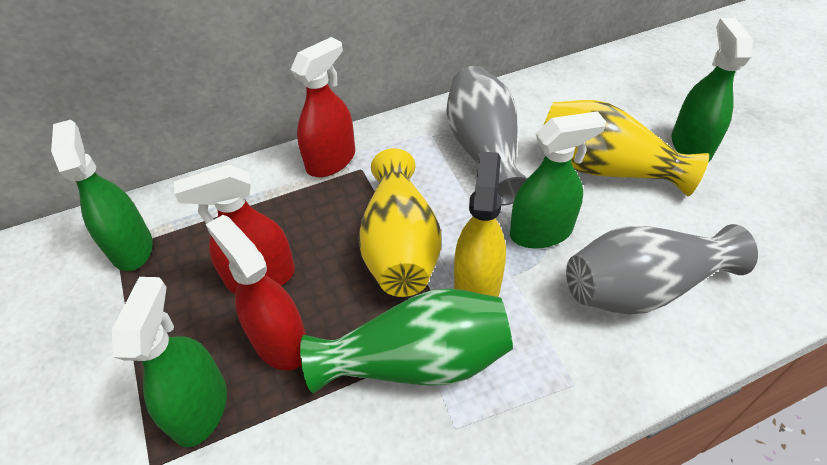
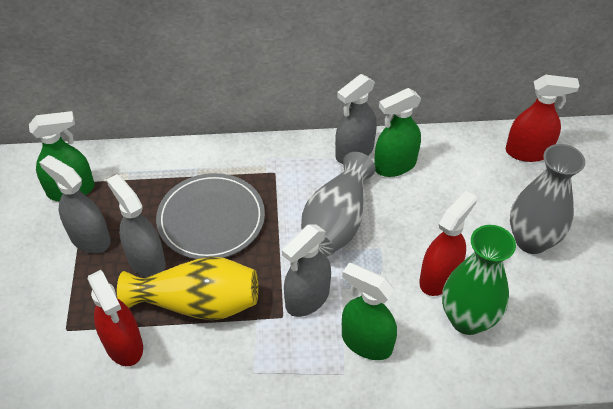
green spray bottle: [51,120,153,271] [112,277,227,447] [510,111,606,249] [672,18,753,162] = 4 -> [29,111,95,201] [342,263,397,360] [374,88,421,177] = 3
grey plate: none = 0 -> [156,173,265,259] = 1
grey spray bottle: none = 0 -> [39,155,111,253] [107,174,166,278] [282,224,331,317] [335,74,377,164] = 4
yellow spray bottle: [454,151,506,297] = 1 -> none = 0
yellow vase: [358,148,441,297] [543,100,709,197] = 2 -> [117,257,258,320] = 1

